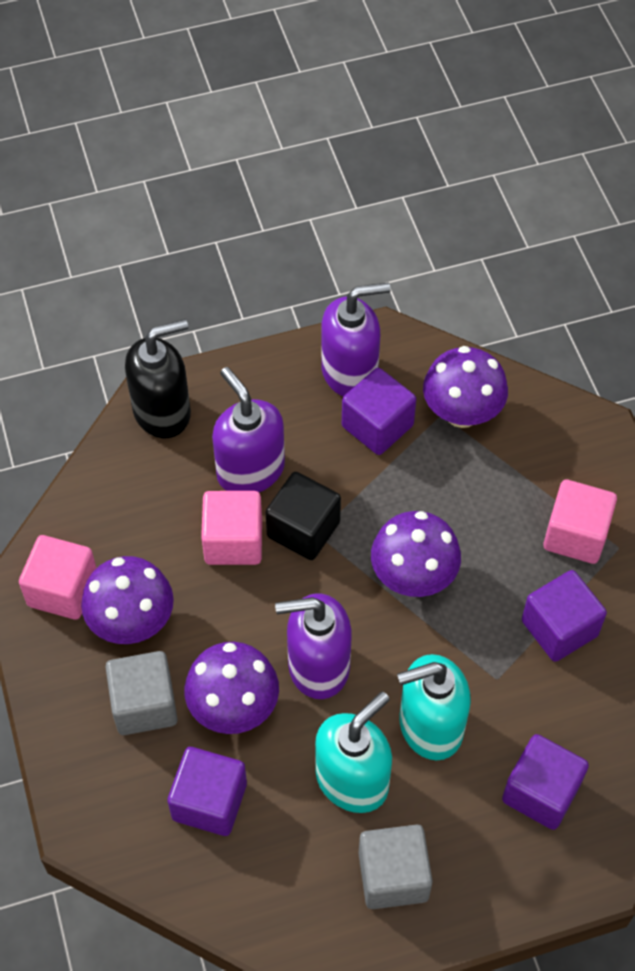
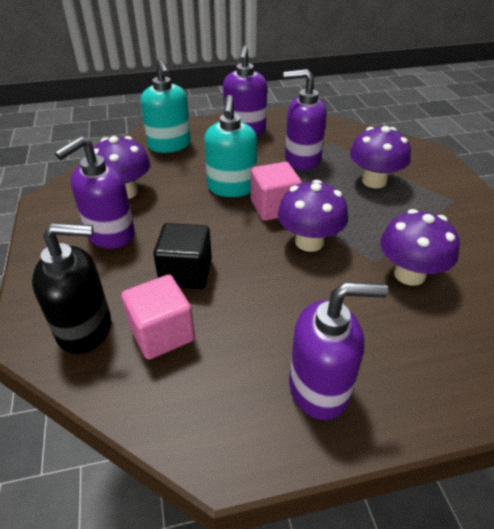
grey cube: [105,651,178,735] [358,825,432,909] = 2 -> none = 0
pink cube: [19,535,96,620] [201,491,262,565] [543,480,617,564] = 3 -> [121,275,195,360] [251,162,302,221] = 2
purple cube: [167,747,247,836] [342,368,416,455] [502,734,589,830] [522,570,607,662] = 4 -> none = 0
purple soap dispenser: [212,367,285,492] [275,593,352,699] [321,282,391,397] = 3 -> [55,136,135,249] [223,45,267,135] [283,69,327,170] [289,282,388,420] = 4

